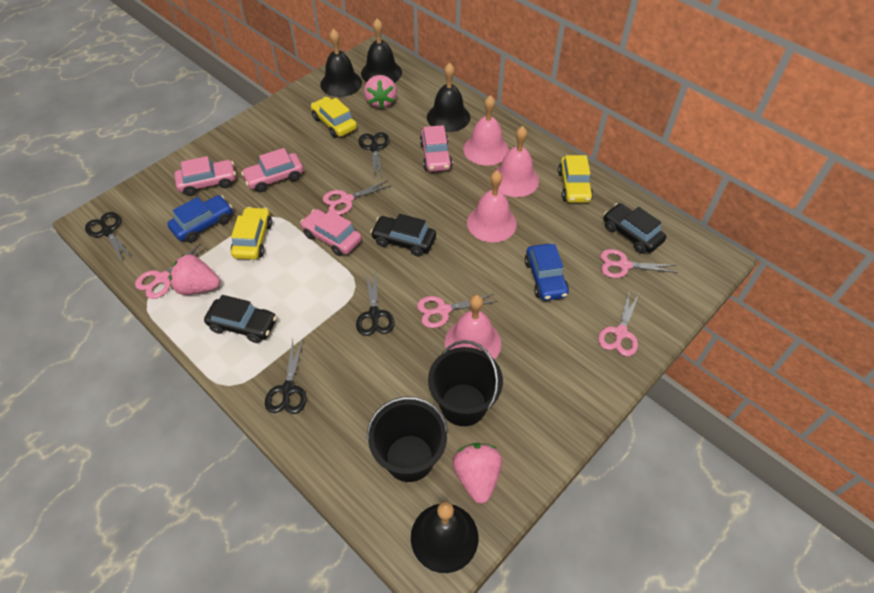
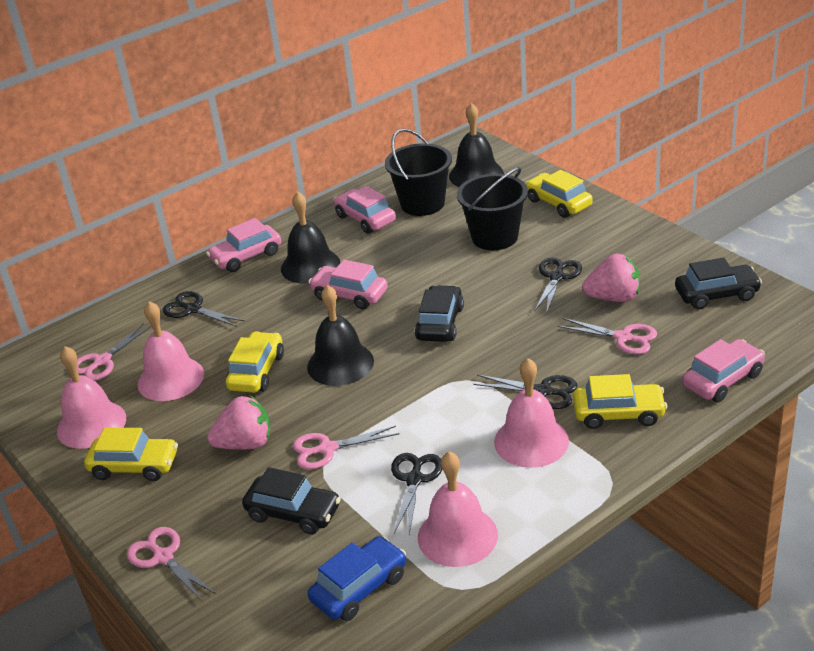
black bell: [320,29,362,97] [361,18,402,83] [411,502,478,573] [427,63,470,132] = 4 -> [281,191,340,284] [307,285,374,386] [449,103,504,187] = 3
blue car: [167,195,232,243] [525,244,569,301] = 2 -> [308,536,406,621] = 1
pink scissors: [135,244,206,299] [323,180,392,215] [417,294,497,328] [598,289,640,356] [600,249,678,278] = 5 -> [77,323,151,381] [127,527,216,602] [293,426,399,469] [558,318,657,354] = 4
pink strawberry: [170,254,220,295] [364,75,397,109] [453,443,502,504] = 3 -> [207,396,271,450] [582,254,640,302] = 2
yellow car: [231,207,272,260] [311,97,357,138] [558,155,593,203] = 3 -> [84,427,178,481] [226,331,284,393] [525,170,593,218] [573,374,667,429] = 4

